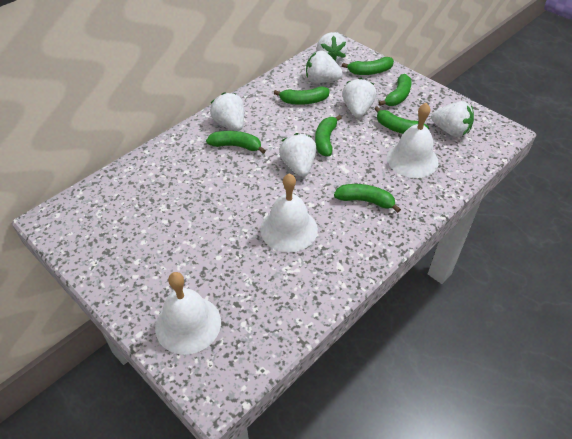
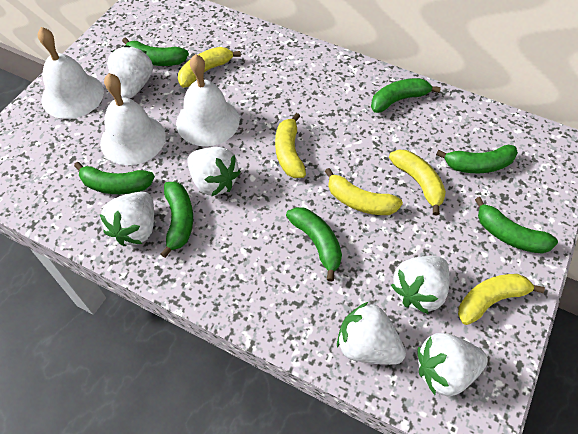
yellow banana: none = 0 -> [178,47,241,88] [275,113,306,178] [325,168,403,215] [389,150,446,216] [458,274,545,325] = 5

